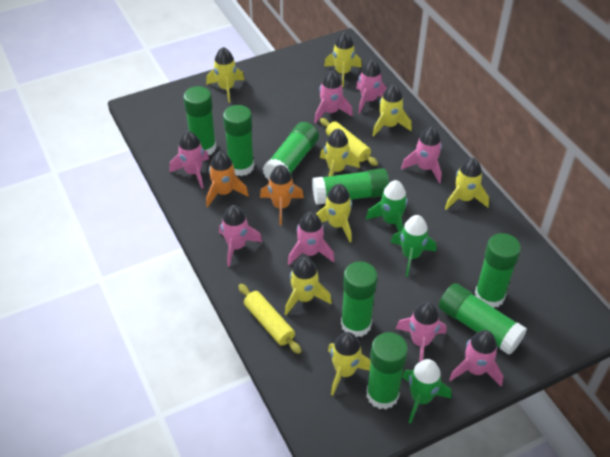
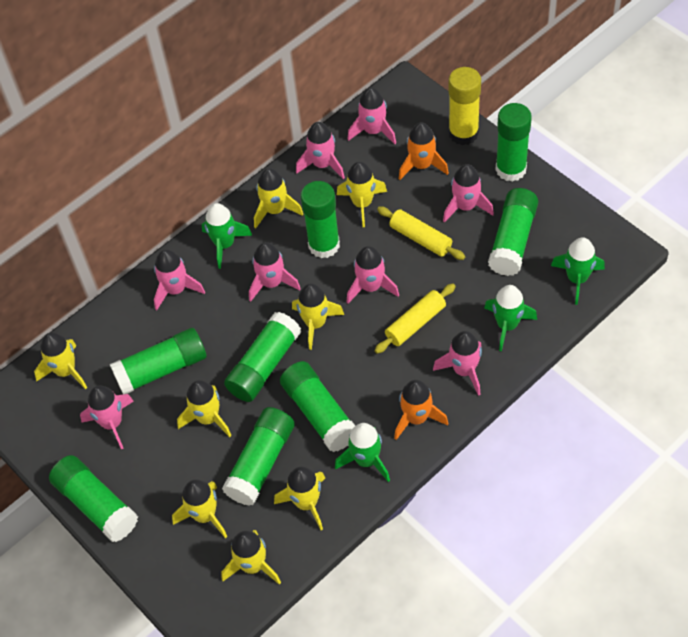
green rocket: [366,180,408,232] [390,215,436,277] [402,359,452,424] = 3 -> [201,203,252,269] [335,423,390,482] [484,285,537,352] [551,237,605,305] = 4
yellow glue stick: none = 0 -> [448,67,481,145] = 1

